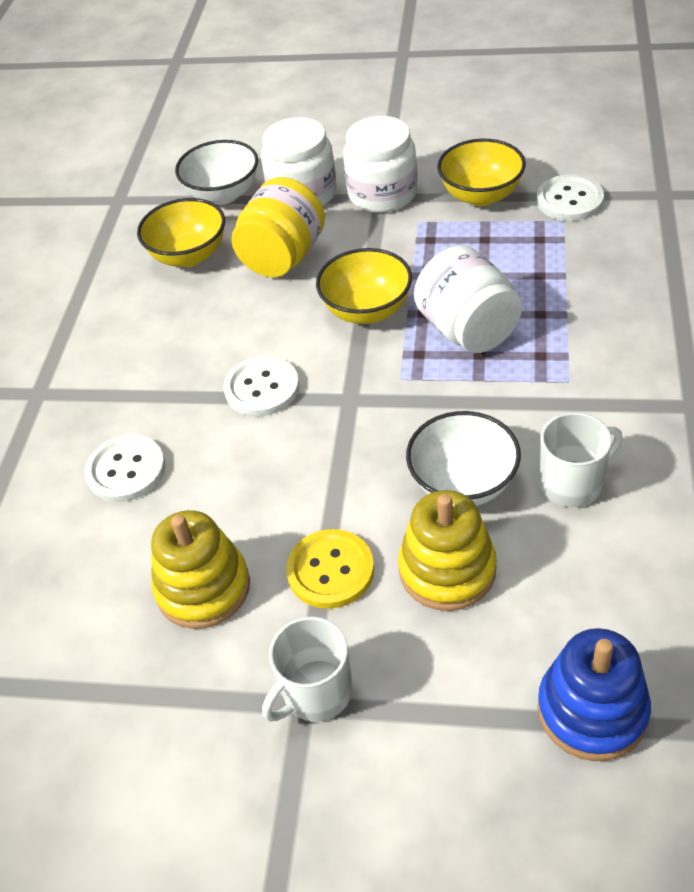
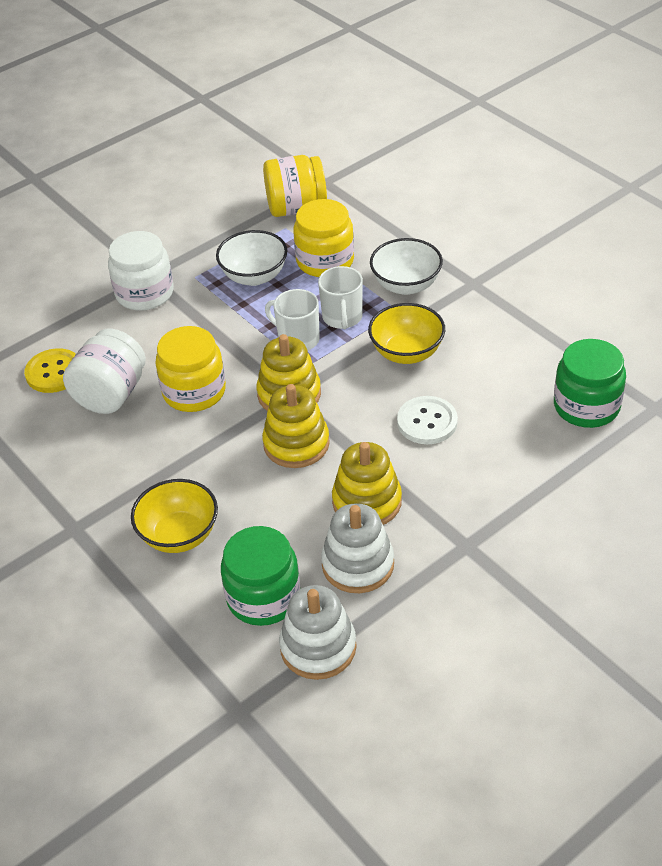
blue stacking toy: [537,628,651,761] = 1 -> none = 0
green jar: none = 0 -> [221,526,300,626] [554,339,626,428] = 2
white button: [85,435,165,502] [224,356,299,416] [537,175,604,221] = 3 -> [397,396,458,444] = 1
white jar: [261,117,337,206] [343,116,418,213] [414,246,522,353] = 3 -> [63,329,146,414] [108,231,174,311] = 2
white stacking toy: none = 0 -> [279,585,357,680] [321,503,394,593] = 2
yellow bowl: [137,198,225,267] [316,248,412,324] [437,139,526,206] = 3 -> [131,479,218,553] [368,303,445,364] = 2
yellow jar: [231,177,325,277] = 1 -> [155,326,226,412] [263,155,327,217] [293,199,354,277] = 3
yellow stacking toy: [151,510,250,629] [398,490,497,611] = 2 -> [256,334,321,411] [262,384,330,468] [332,442,402,525] = 3

